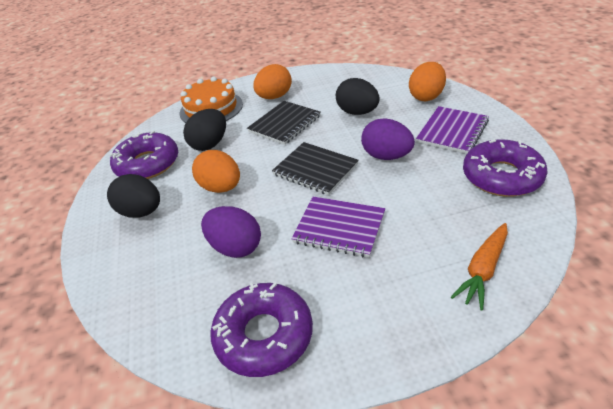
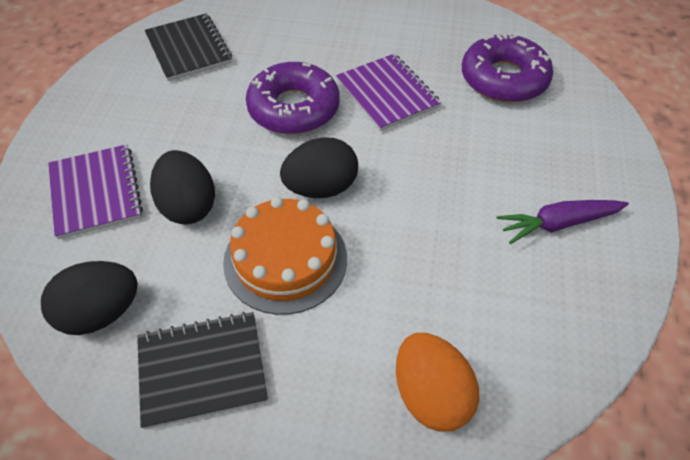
orange carrot: [451,223,508,311] = 1 -> none = 0
orange egg: [192,150,240,193] [253,64,292,99] [409,62,446,101] = 3 -> [396,333,479,432] = 1
purple carrot: none = 0 -> [497,200,629,244] = 1
purple donut: [110,131,178,179] [210,282,313,377] [463,139,548,197] = 3 -> [246,62,339,134] [462,31,553,103] = 2
purple egg: [201,206,261,258] [361,118,415,160] = 2 -> none = 0

